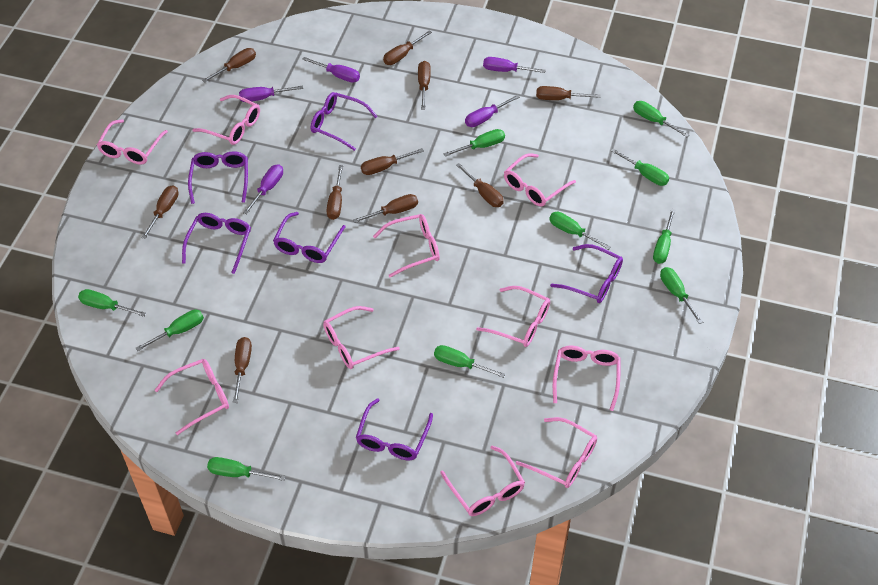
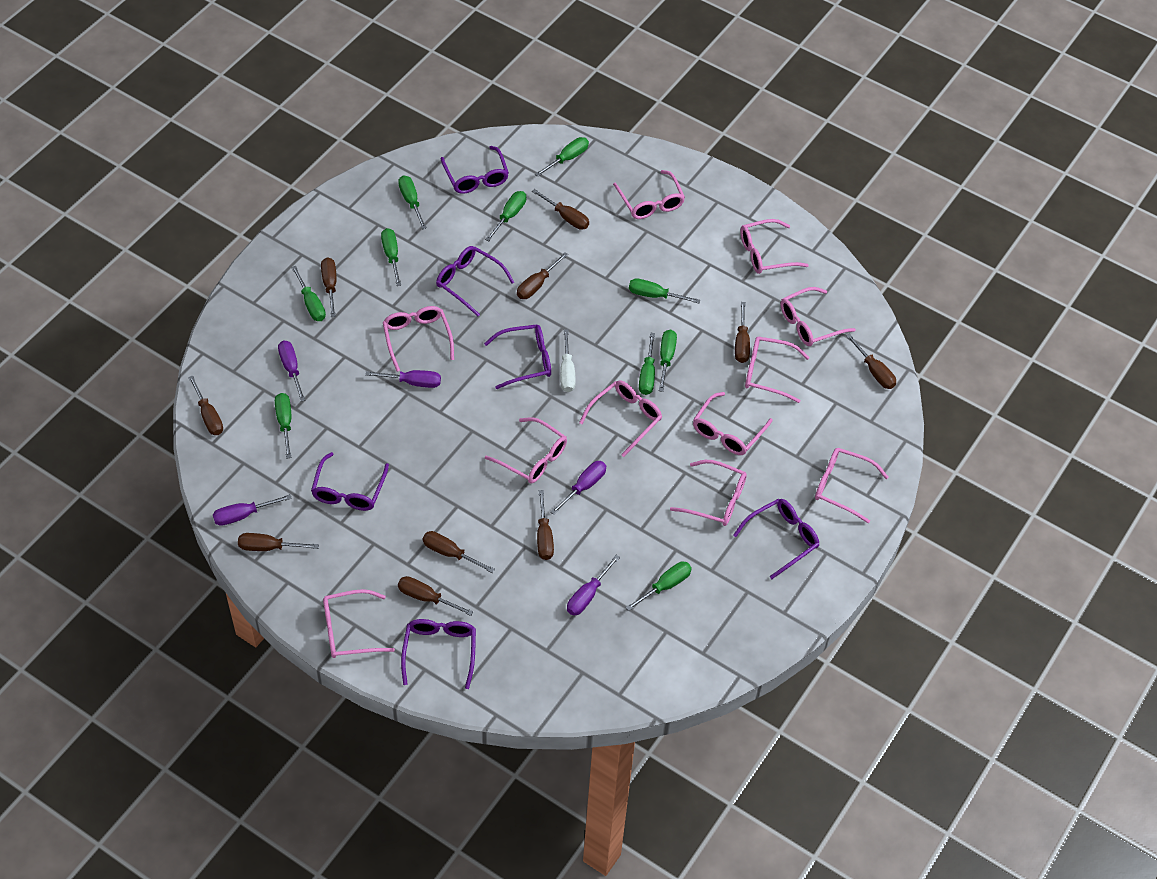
pink glasses: [97,119,168,164] [155,359,229,435] [192,95,260,145] [323,306,400,369] [373,214,440,277] [440,445,525,516] [476,286,550,347] [504,153,576,207] [516,417,597,488] [553,345,621,411] = 10 -> [323,589,395,658] [383,306,454,372] [485,417,567,484] [579,381,662,457] [613,170,685,219] [670,460,747,526] [693,392,773,455] [740,219,809,274] [745,337,810,403] [780,287,856,346] [815,448,888,524] = 11
white screwdriver: none = 0 -> [560,330,576,392] = 1

